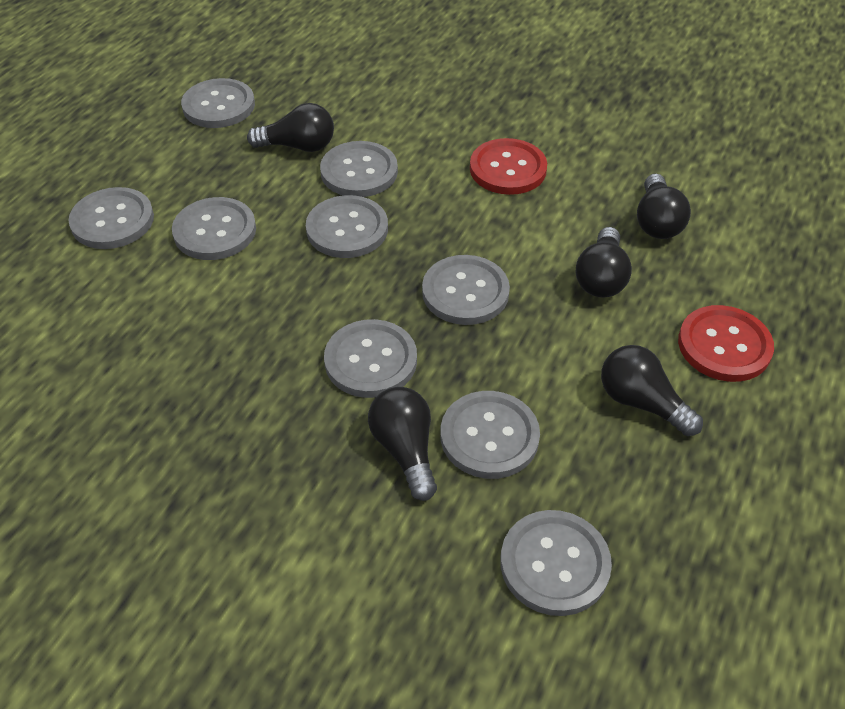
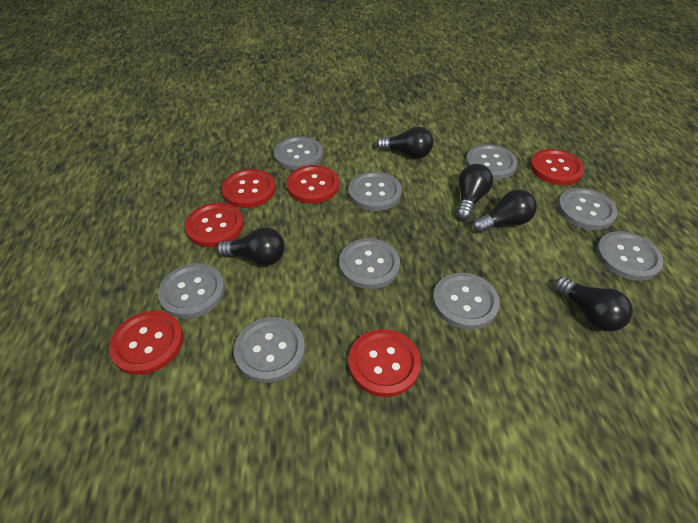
red button: [470,138,547,195] [678,305,774,382] = 2 -> [109,311,183,375] [185,203,243,247] [222,169,276,208] [287,165,339,204] [349,329,421,397] [530,149,584,185] = 6

